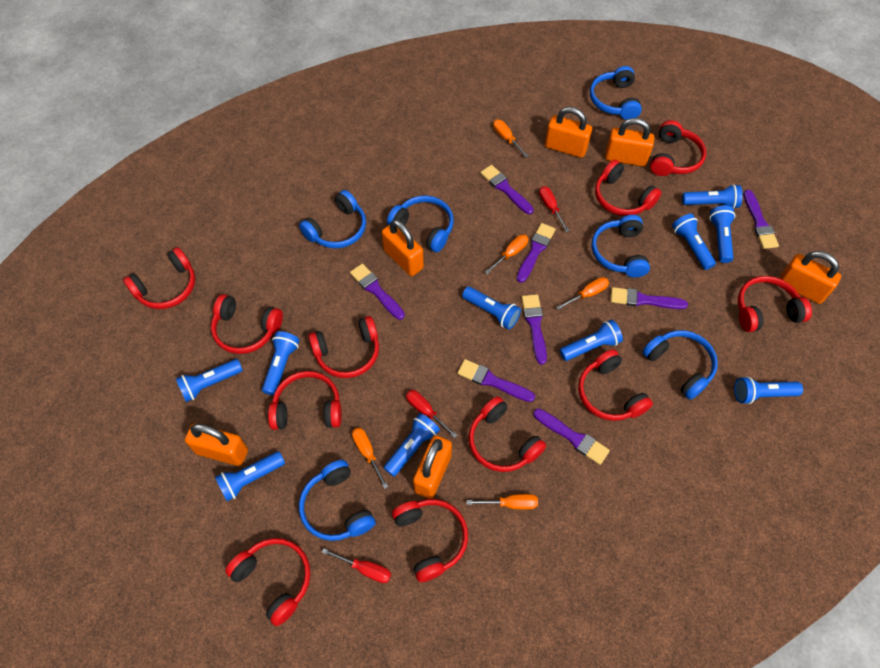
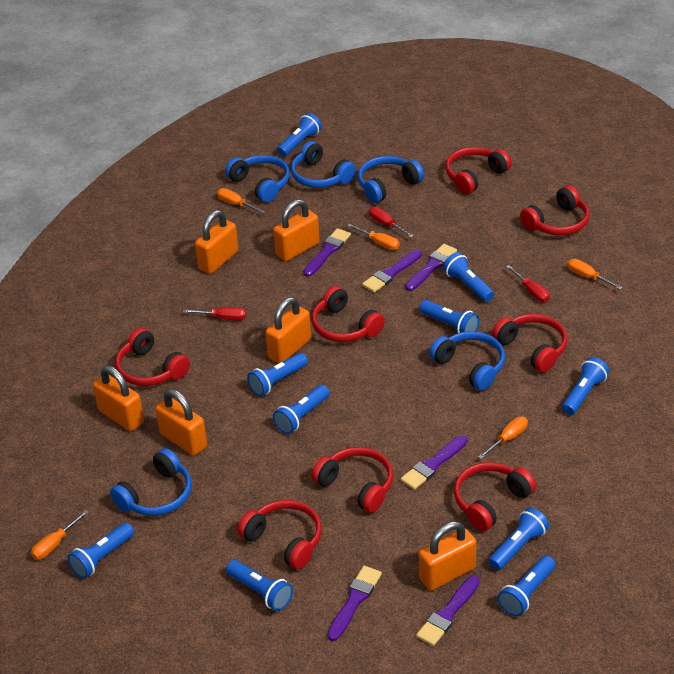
blue headphones: [299,190,366,248] [299,460,375,541] [387,195,454,252] [590,66,642,120] [591,215,650,277] [642,330,718,400] = 6 -> [110,448,192,516] [225,155,290,203] [291,141,356,188] [358,156,424,203] [429,331,505,391] = 5
purple brush: [350,263,405,320] [457,359,535,402] [480,165,534,214] [517,223,556,283] [522,294,547,365] [533,409,610,465] [611,287,688,309] [743,190,779,249] = 8 -> [303,228,351,277] [327,566,382,641] [362,250,422,293] [401,435,468,490] [405,244,457,291] [416,576,480,646] = 6
red headphones: [123,247,195,309] [211,294,283,354] [225,538,310,626] [268,371,342,430] [308,316,379,378] [392,499,468,582] [468,397,546,472] [578,349,653,421] [595,160,661,216] [650,120,706,176] [738,276,812,332] = 11 -> [115,328,190,386] [238,500,322,569] [312,286,385,342] [312,447,393,513] [445,147,512,194] [454,462,536,531] [492,314,567,372] [520,185,590,235] = 8

